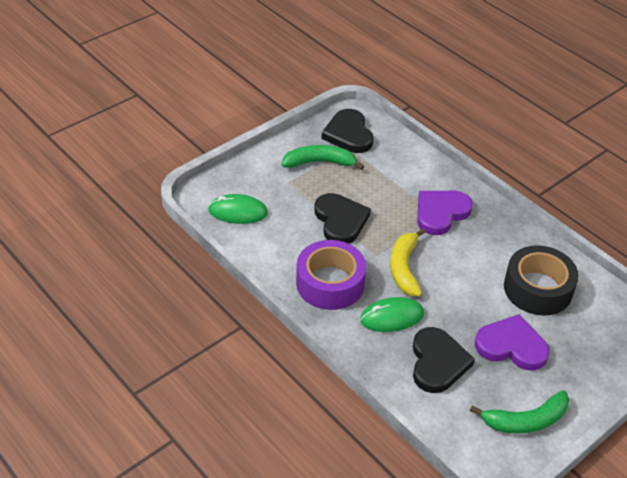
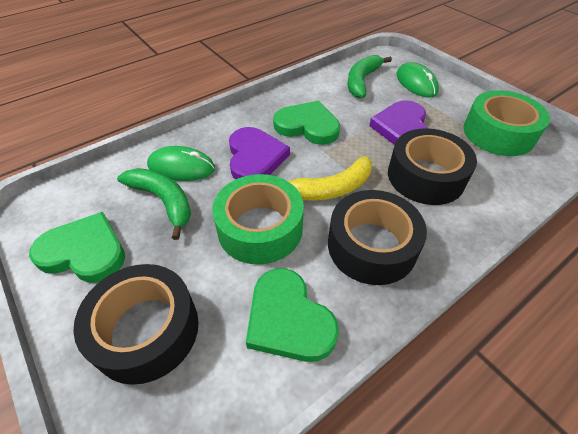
black heart: [314,193,371,244] [322,109,374,153] [413,327,475,393] = 3 -> none = 0
black tape: [504,245,579,316] = 1 -> [73,264,199,385] [328,190,427,285] [388,129,477,205] = 3
green heart: none = 0 -> [29,212,125,282] [246,268,339,362] [273,101,340,145] = 3
green tape: none = 0 -> [212,174,304,265] [463,90,550,156] = 2
purple tape: [296,240,366,310] = 1 -> none = 0

